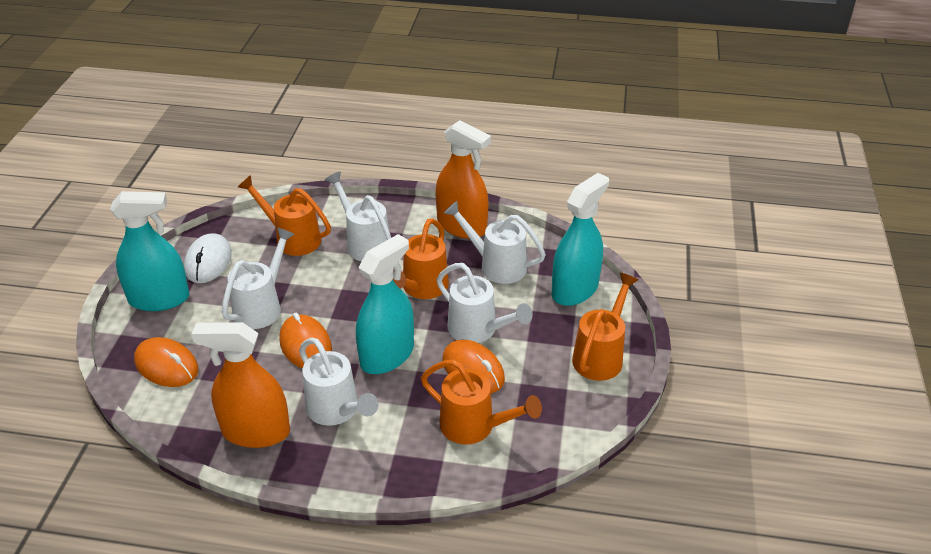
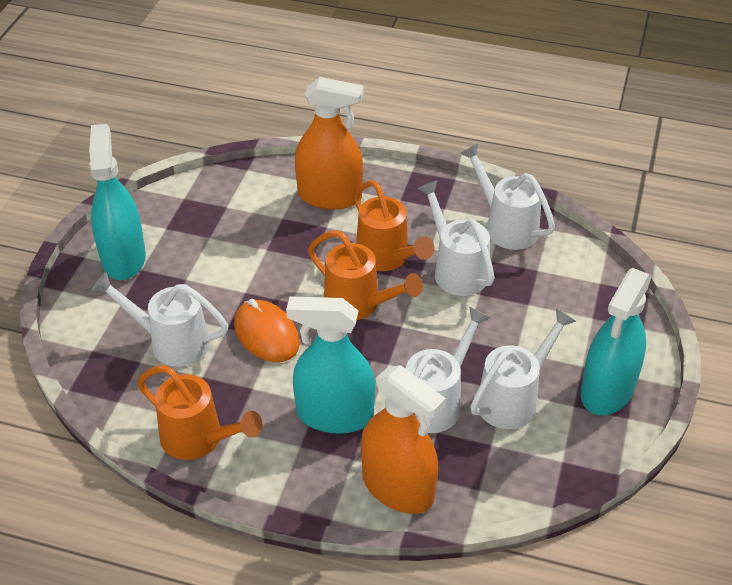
orange mouse: [134,337,199,387] [279,313,332,368] [442,340,505,393] = 3 -> [234,299,300,362] = 1
orange watering can: [238,175,331,256] [393,218,449,299] [421,359,542,444] [572,273,638,381] = 4 -> [137,366,263,460] [308,231,423,320] [354,180,435,271] = 3
white mouse: [184,233,232,283] = 1 -> none = 0

